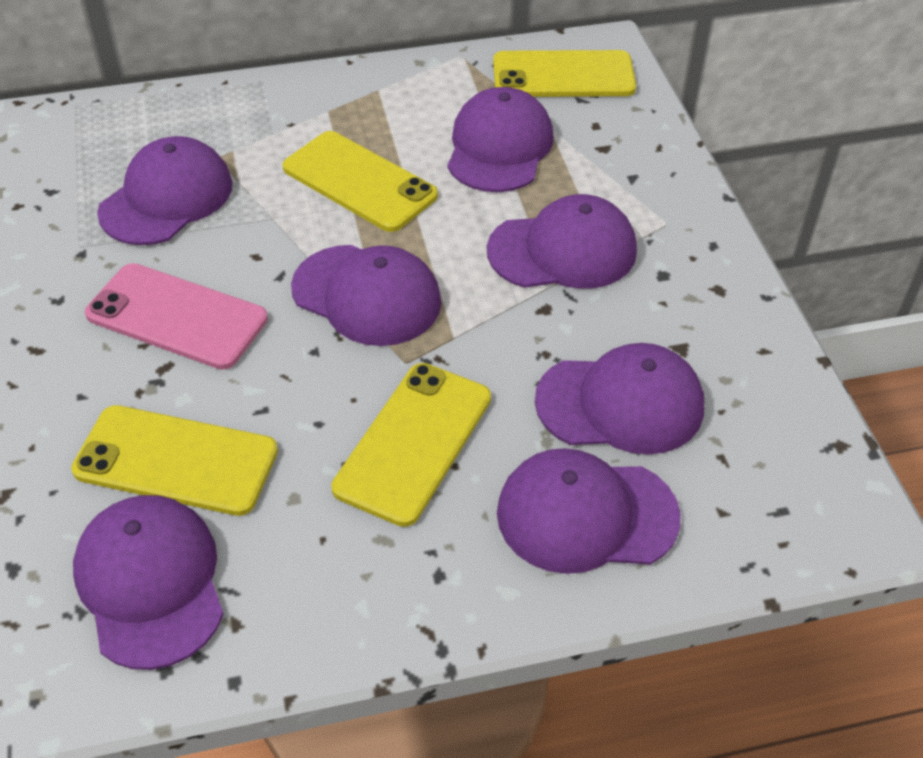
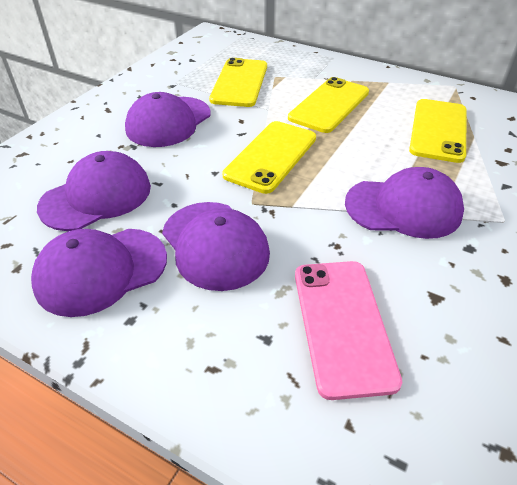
purple cap: [73,495,224,670] [97,136,232,245] [291,245,441,346] [447,87,553,192] [487,194,637,289] [497,448,681,574] [535,343,704,455] = 7 -> [31,229,167,317] [37,151,151,231] [125,92,211,147] [162,202,270,291] [345,167,464,239] = 5

